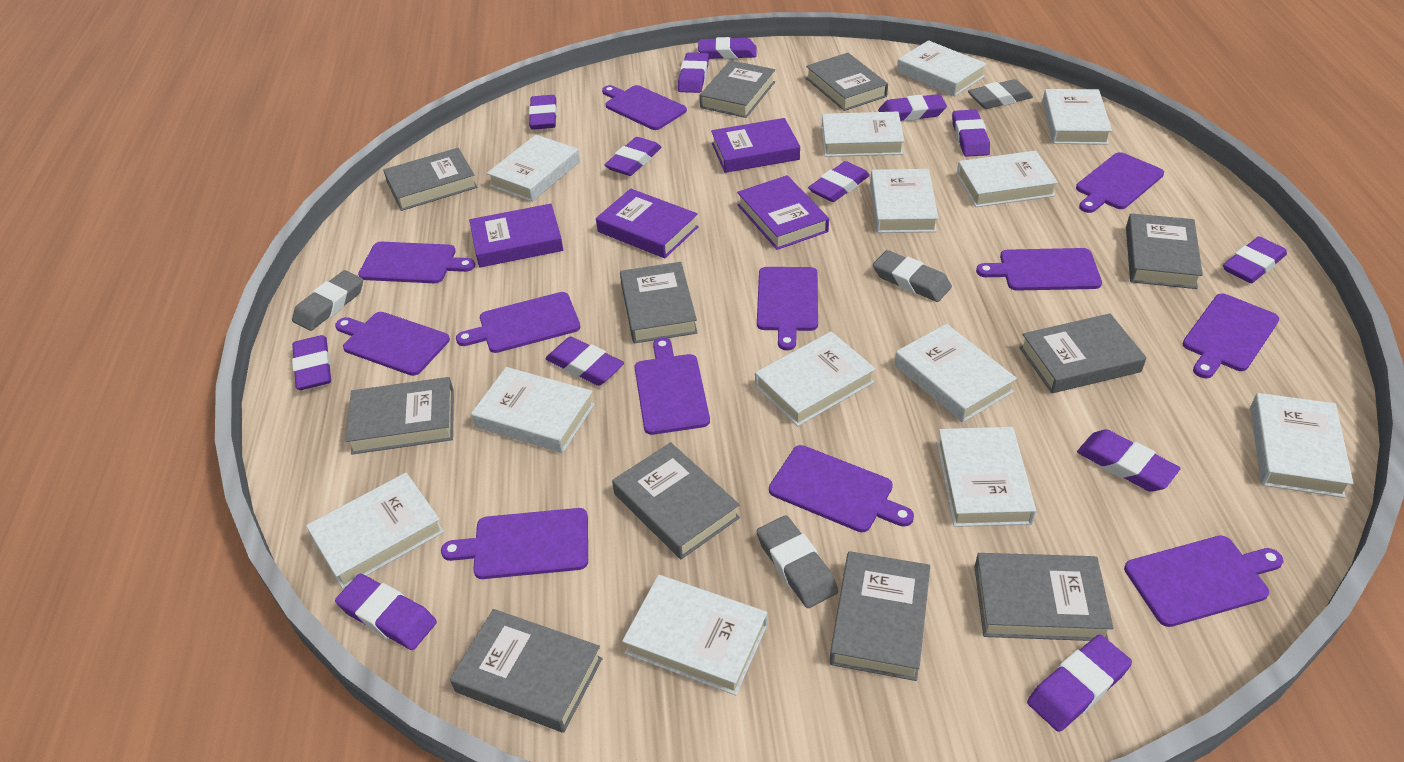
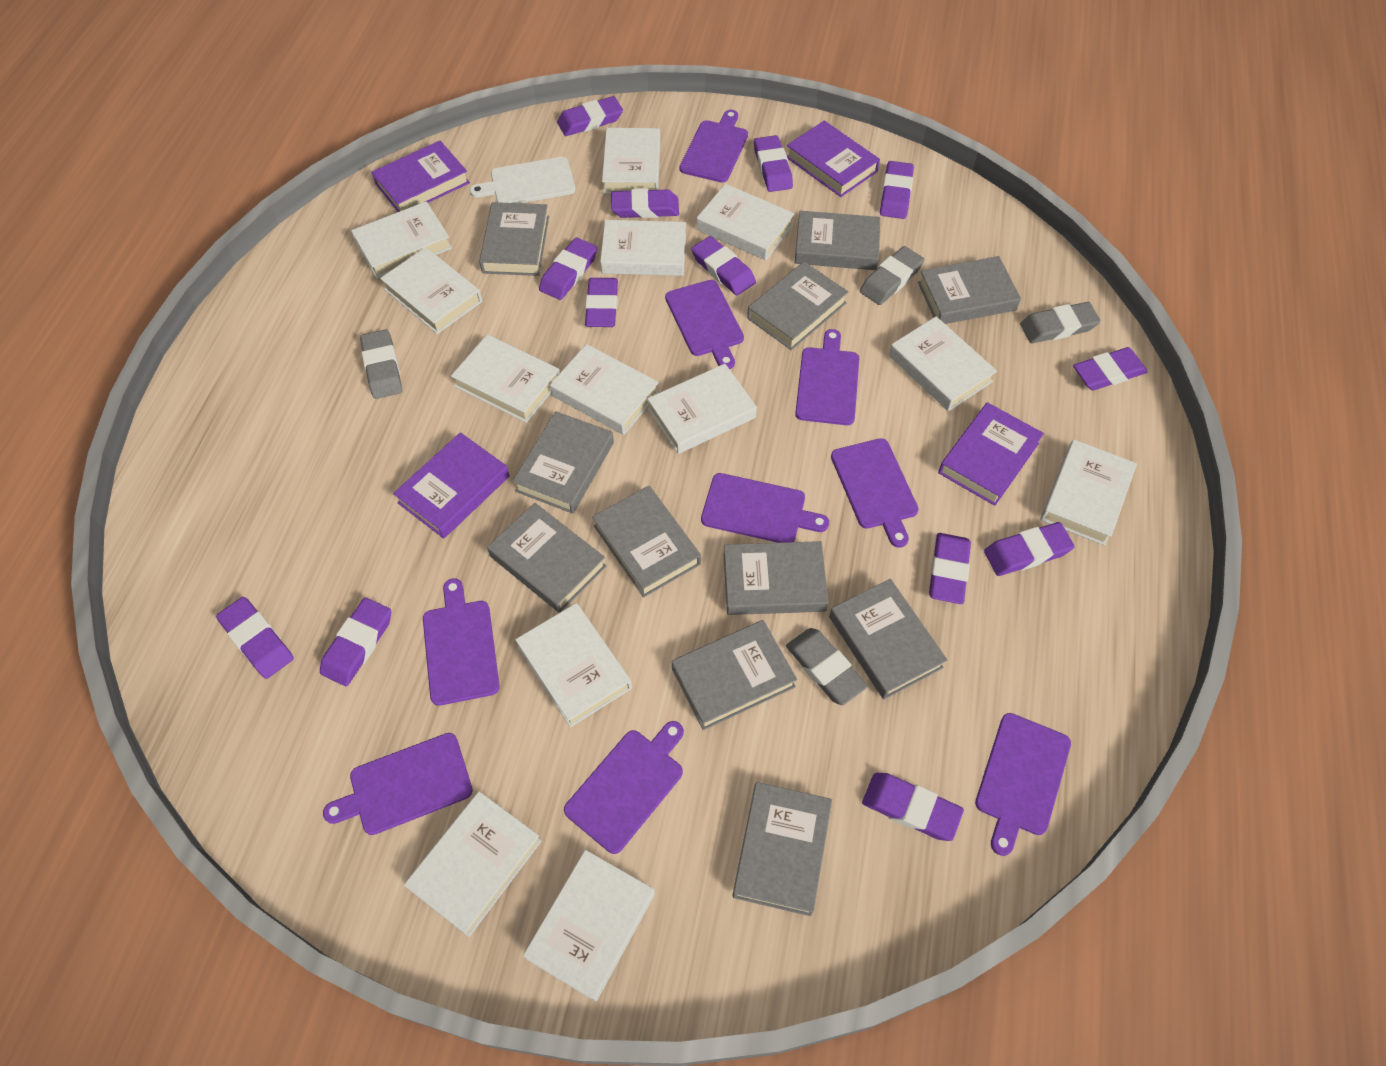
purple cutting board: [335,312,450,376] [358,242,475,283] [441,508,588,579] [456,292,580,353] [602,85,687,130] [634,338,710,435] [757,267,818,350] [769,445,914,532] [976,248,1102,291] [1076,152,1164,213] [1124,536,1284,627] [1183,293,1279,378] = 12 -> [323,733,473,835] [423,579,500,706] [564,721,684,854] [665,280,744,369] [679,110,748,183] [701,473,829,543] [795,329,859,425] [831,438,919,548] [975,713,1071,856] = 9
white cutting board: none = 0 -> [470,157,575,203] = 1

